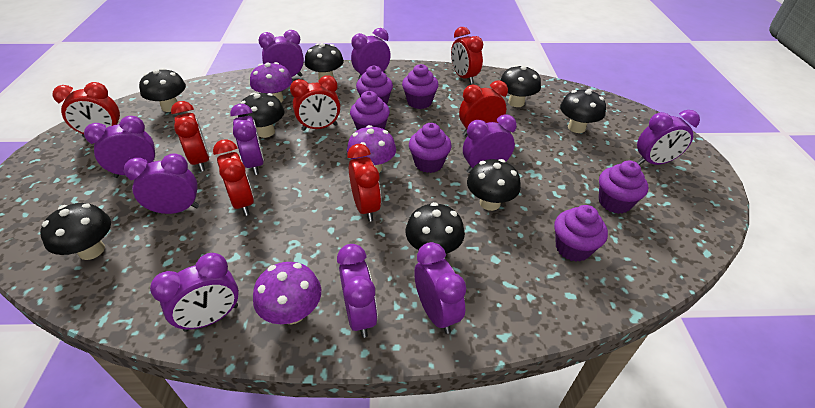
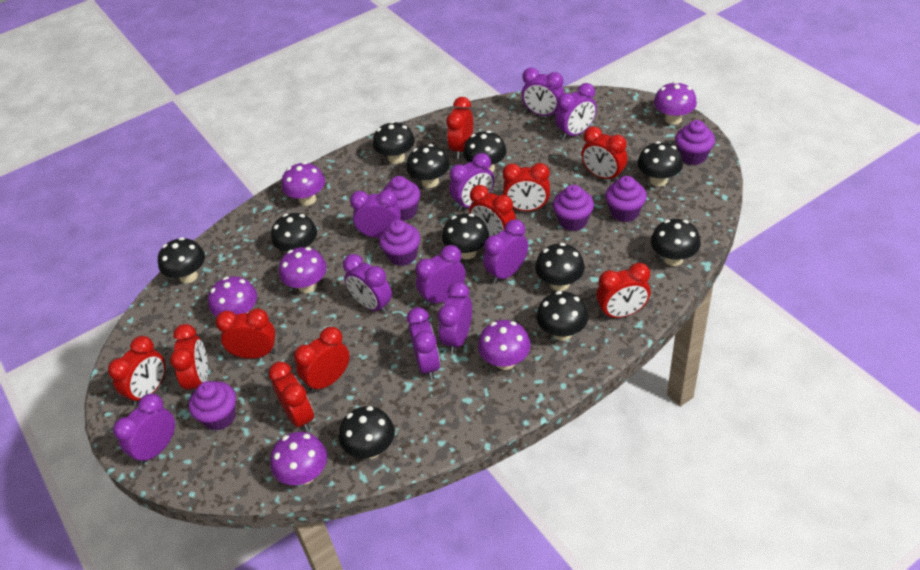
black mushroom: [40,203,111,260] [139,68,186,112] [238,92,284,138] [305,43,344,80] [406,202,465,254] [467,159,521,211] [500,65,541,107] [560,89,606,133] = 8 -> [158,237,205,283] [271,213,317,251] [339,406,395,459] [373,121,415,164] [406,144,450,188] [442,213,489,259] [463,131,507,172] [535,243,585,291] [536,291,588,341] [637,141,683,187] [651,219,701,266] = 11
purple mushroom: [250,62,292,102] [253,262,321,324] [347,125,396,173] = 3 -> [208,276,257,317] [270,432,327,485] [279,247,327,293] [282,162,325,206] [478,320,531,370] [654,81,697,125] = 6
red clock: [53,82,120,137] [171,101,209,171] [213,139,254,216] [290,75,340,131] [347,144,381,222] [451,27,483,84] [459,81,508,136] = 7 -> [108,336,165,406] [170,324,208,391] [216,309,276,359] [268,362,314,432] [294,327,350,393] [446,97,473,159] [469,185,516,237] [502,163,550,211] [581,126,627,181] [596,263,650,319] = 10

